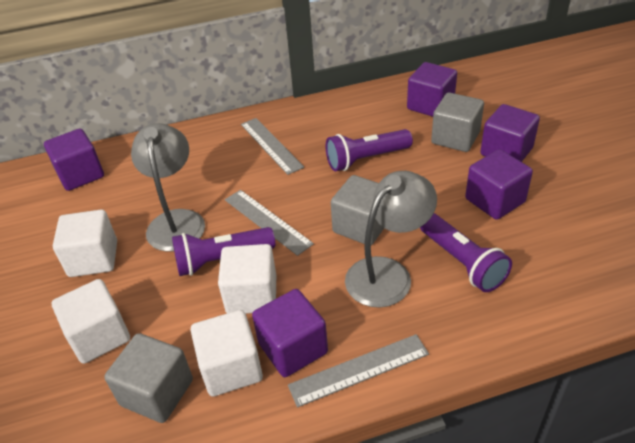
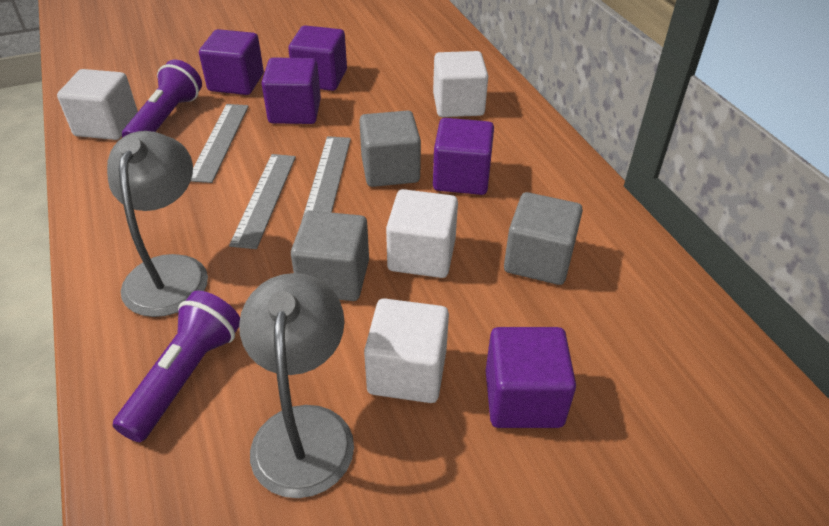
purple flashlight: [172,227,275,276] [326,129,413,171] [420,213,512,292] = 3 -> [113,290,240,442] [122,59,202,138] = 2

